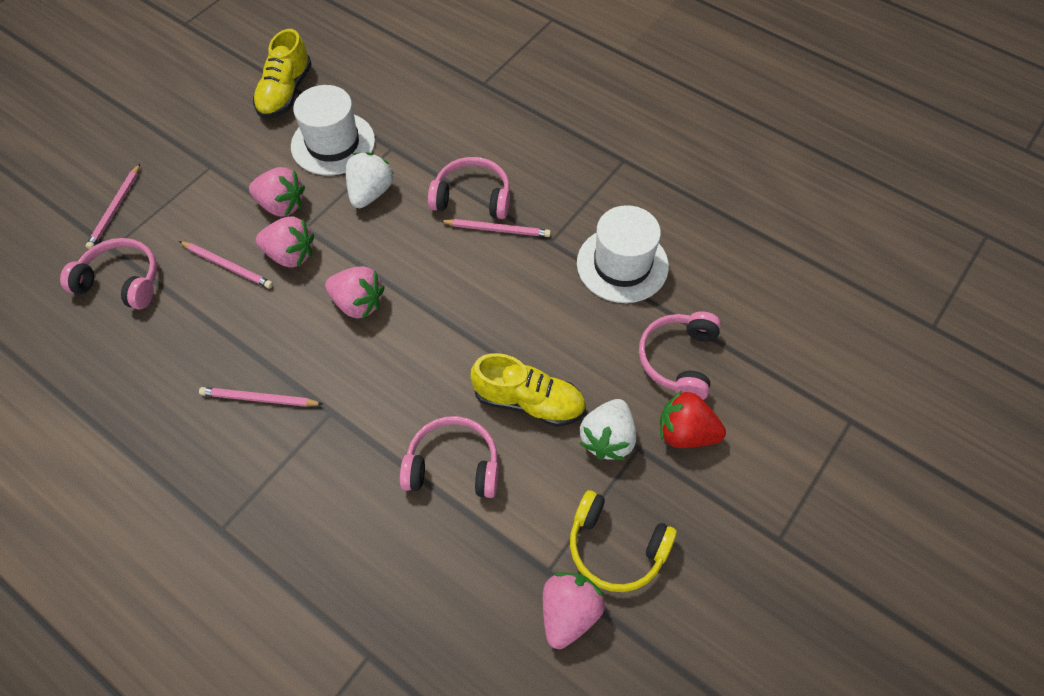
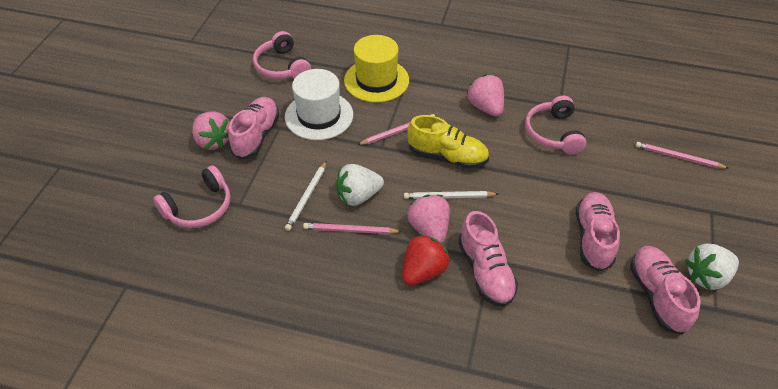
pink headphones: [60,238,157,310] [400,416,499,498] [428,157,510,219] [639,312,721,400] = 4 -> [153,165,230,228] [253,31,311,79] [525,96,586,154] = 3
pink pencil: [85,164,140,249] [179,241,273,289] [199,387,322,407] [440,219,551,237] = 4 -> [303,223,402,234] [357,114,435,145] [635,142,729,169] = 3
pink shoe: none = 0 -> [228,97,279,159] [458,211,518,307] [576,192,620,272] [630,246,701,335] = 4
pink strawberry: [249,167,305,217] [256,217,314,268] [325,266,385,319] [543,572,605,649] = 4 -> [192,112,230,150] [407,194,450,243] [467,74,504,116] = 3
white hat: [291,85,375,176] [577,205,669,303] = 2 -> [285,69,353,140] = 1
white pencil: none = 0 -> [285,161,327,231] [404,191,498,199] = 2
yellow hat: none = 0 -> [344,35,409,103] = 1
yellow headphones: [570,490,677,592] = 1 -> none = 0
yellow shoe: [253,29,312,118] [471,353,586,427] = 2 -> [407,115,489,169] = 1

